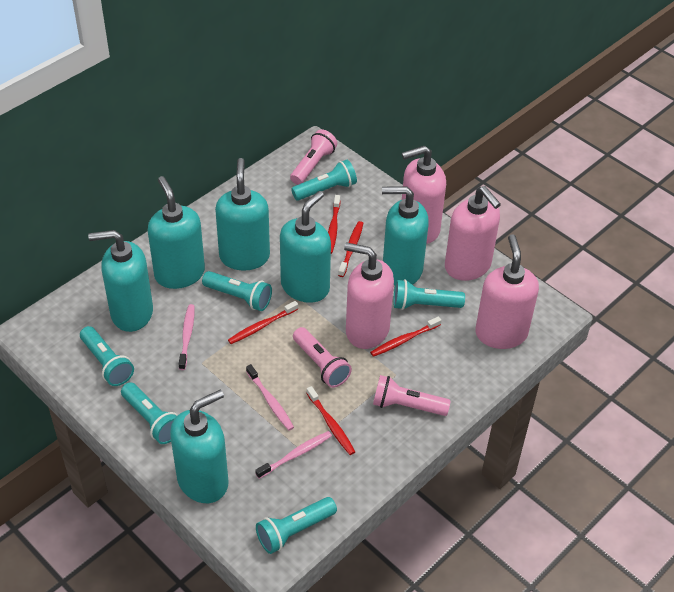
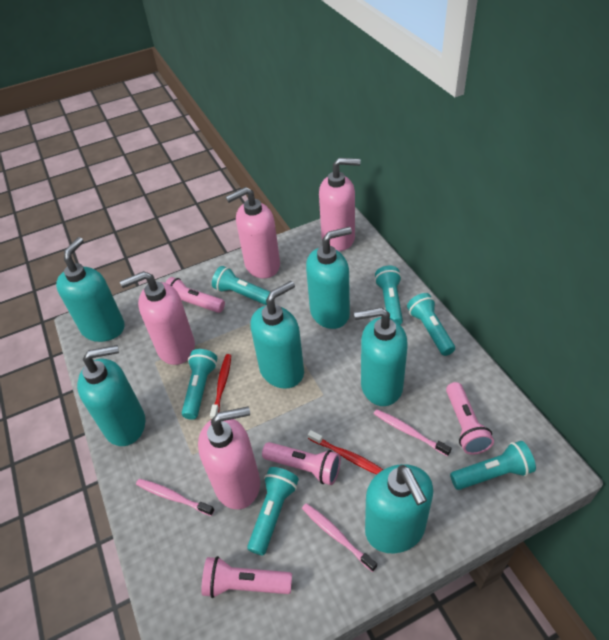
pink flashlight: [290,129,337,185] [293,327,352,388] [373,375,451,416] = 3 -> [165,277,225,313] [201,556,292,598] [262,442,341,485] [446,382,494,455] = 4
red toothbrush: [228,301,298,344] [306,386,355,455] [328,195,340,254] [338,221,363,277] [370,316,441,357] = 5 -> [210,354,231,420] [308,430,383,474] = 2

